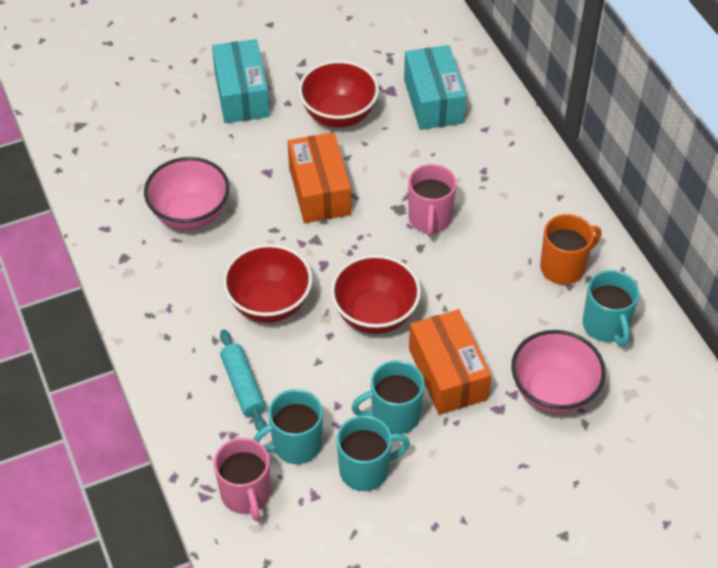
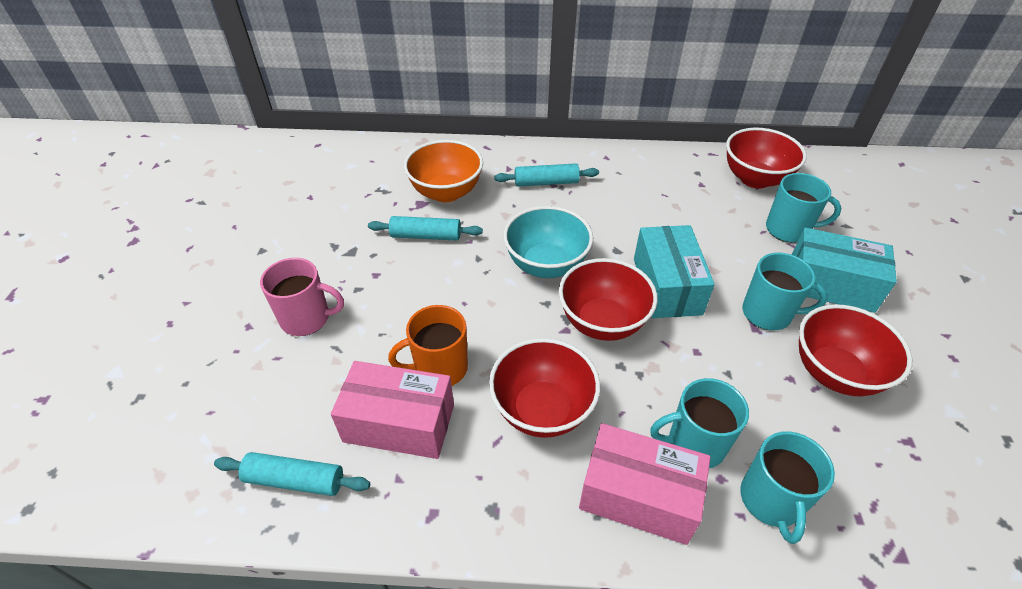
orange bowl: none = 0 -> [404,140,483,202] = 1
orange box: [288,132,351,223] [409,309,491,415] = 2 -> none = 0
pink bowl: [144,157,230,230] [511,330,606,414] = 2 -> none = 0
pink box: none = 0 -> [331,361,454,459] [579,423,711,545] = 2
pink mug: [214,438,271,521] [408,164,457,237] = 2 -> [260,258,344,336] = 1
red bowl: [223,244,313,323] [299,60,379,128] [331,254,421,334] = 3 -> [489,338,600,438] [559,258,658,341] [726,128,807,189] [799,304,912,396] = 4
turquoise bowl: none = 0 -> [503,206,593,278] = 1
turquoise rolling pin: [220,329,266,431] = 1 -> [214,452,370,496] [368,216,483,241] [494,163,599,187] = 3

